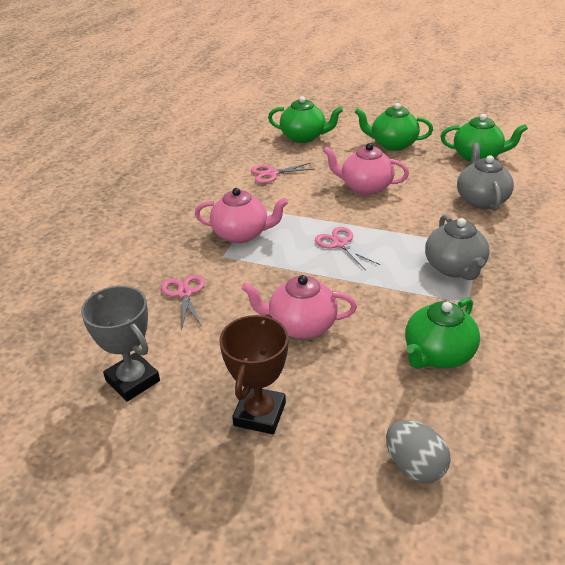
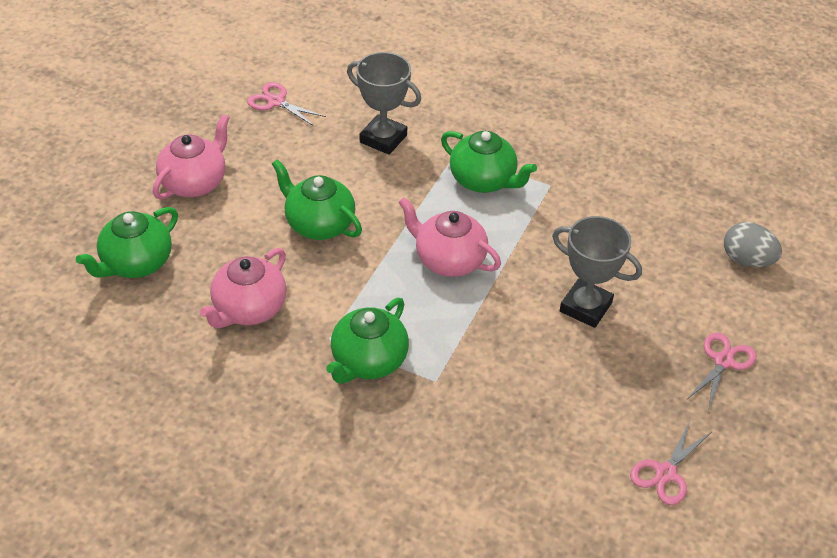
brown trophy: [219,314,288,434] = 1 -> none = 0
grey teapot: [425,215,490,280] [457,143,514,211] = 2 -> none = 0
grey trophy: [81,286,160,402] = 1 -> [347,52,421,155] [552,216,642,328] = 2

